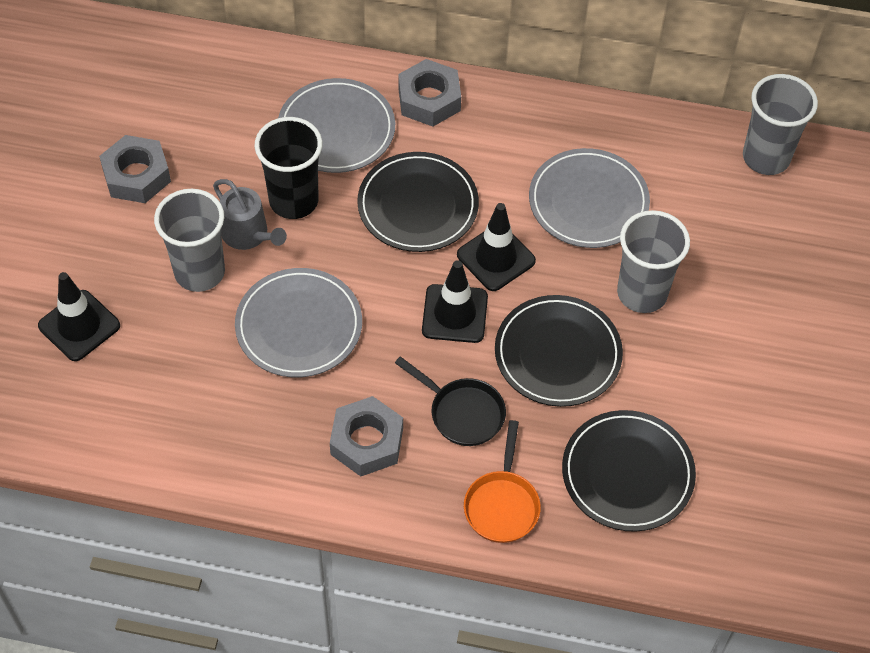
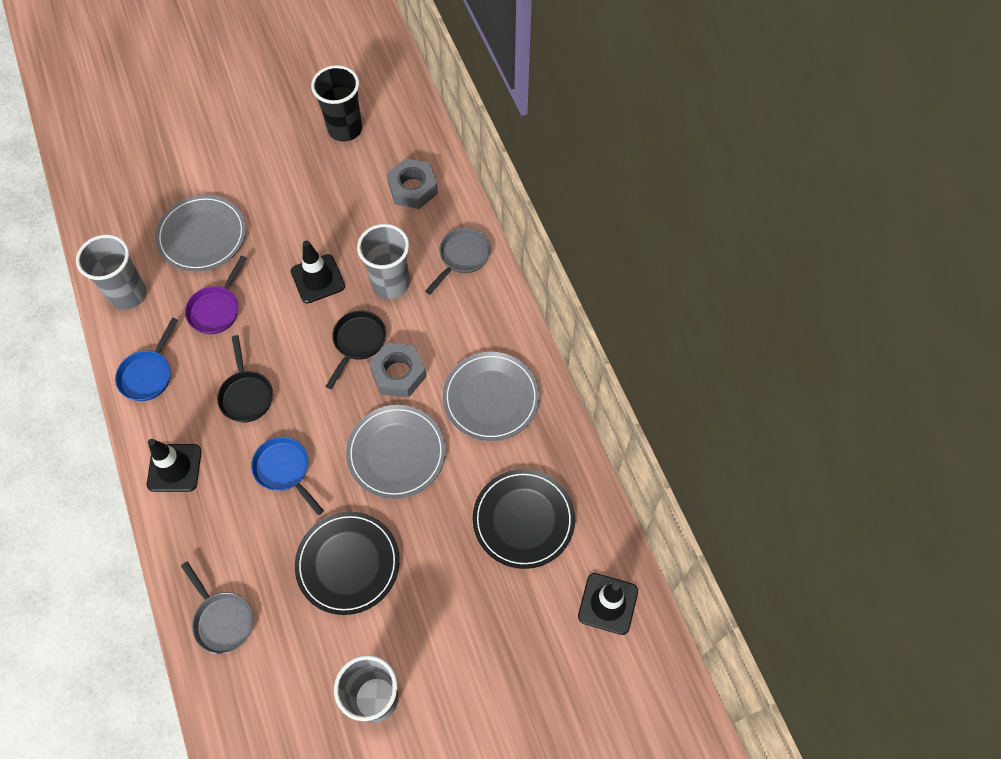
black pan: [395,356,506,446] = 1 -> [217,335,273,422] [325,311,386,389] = 2
black plate: [357,152,479,252] [495,295,623,407] [562,410,696,532] = 3 -> [295,512,400,615] [473,469,575,569] = 2
blue pan: none = 0 -> [115,317,178,401] [251,437,324,515] = 2
grey nut: [99,135,171,203] [330,396,403,477] [398,59,461,127] = 3 -> [369,343,427,397] [387,158,438,209] = 2
grey pan: none = 0 -> [181,561,254,654] [425,228,491,295] = 2
grey watering can: [213,179,287,250] = 1 -> none = 0
orange pan: [464,420,541,543] = 1 -> none = 0
purple pan: none = 0 -> [185,256,247,334] = 1

